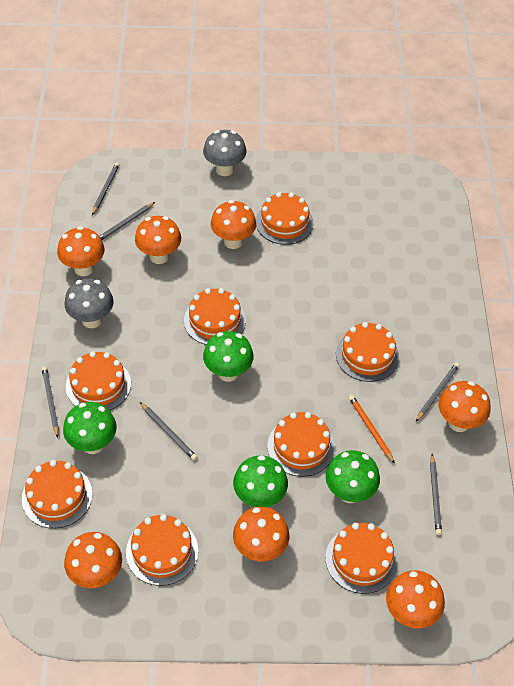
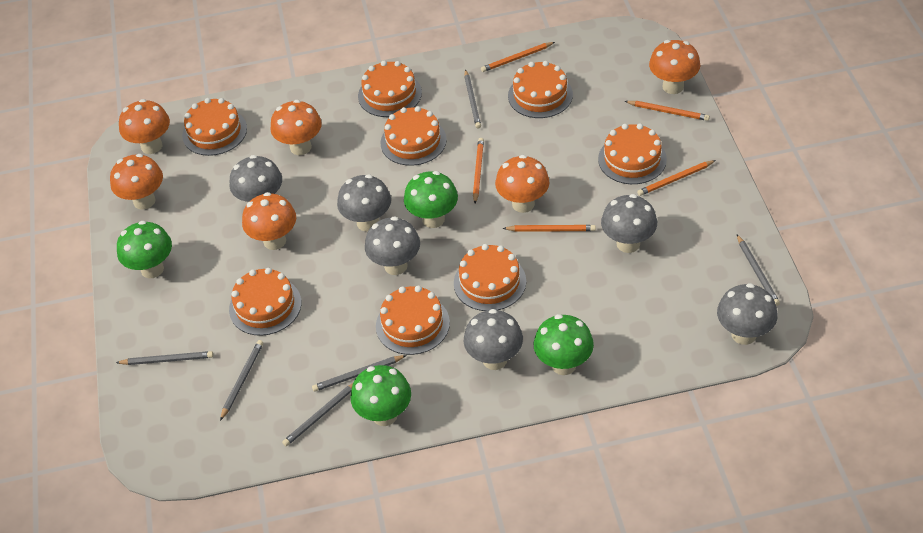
grey mushroom: [64,278,114,328] [203,130,247,176] = 2 -> [230,155,282,202] [337,174,391,232] [365,217,420,275] [464,309,523,370] [601,194,657,253] [717,283,778,345] = 6
orange mushroom: [57,226,105,276] [64,532,122,588] [135,216,181,264] [211,200,256,249] [233,507,289,561] [386,570,445,629] [439,381,491,432] = 7 -> [110,154,163,210] [119,99,170,154] [242,192,296,250] [270,100,322,155] [495,155,549,213] [649,40,700,94] = 6
orange pencil: [349,395,395,464] = 1 -> [473,138,484,203] [481,42,555,72] [503,225,596,232] [625,101,710,121] [637,160,716,196] = 5

